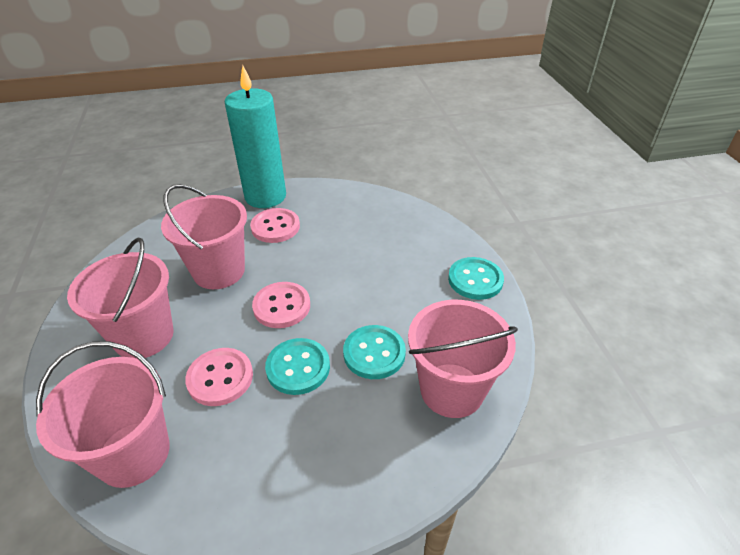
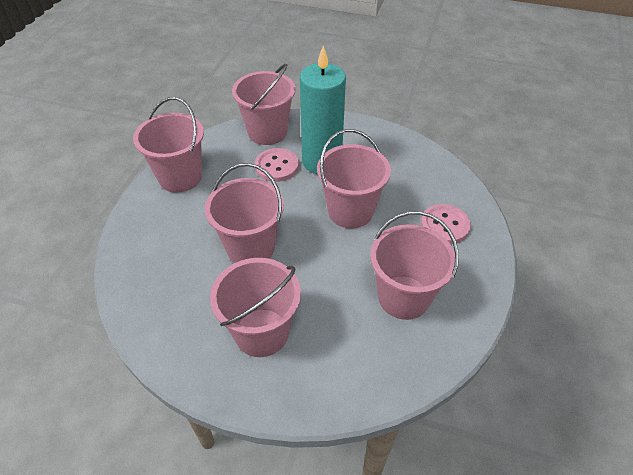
pink bucket: [36,341,170,488] [67,238,174,359] [161,184,247,289] [408,300,518,418] = 4 -> [133,97,204,193] [205,163,284,263] [210,258,301,357] [232,64,295,145] [317,129,391,228] [370,211,459,320] = 6
pink button: [185,348,253,406] [250,208,300,243] [252,282,310,328] = 3 -> [255,148,299,182] [421,204,471,244] = 2
turquoise button: [265,338,330,395] [343,325,406,379] [448,257,504,300] = 3 -> none = 0

